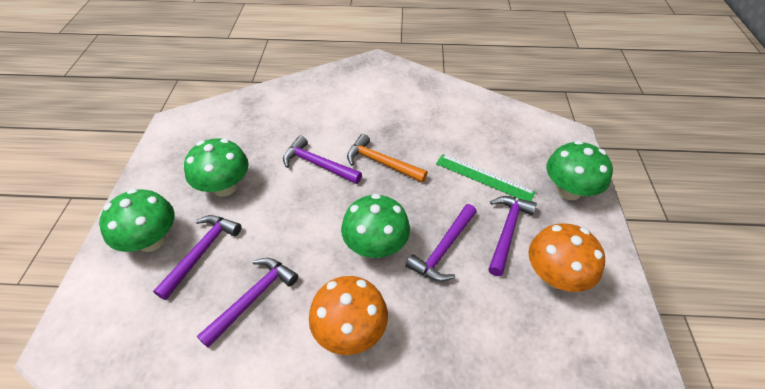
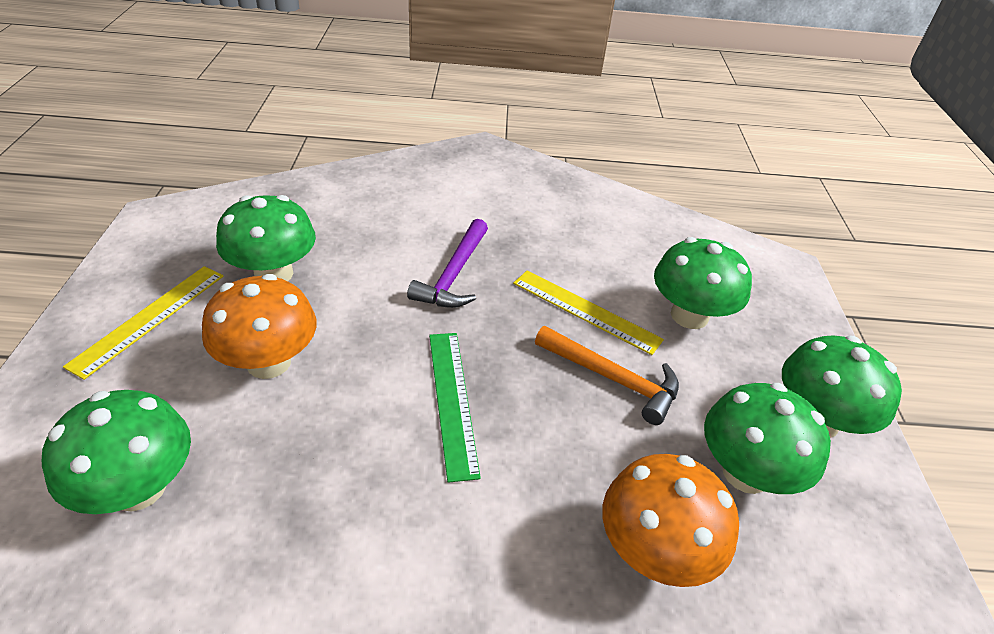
green mushroom: [99,189,174,252] [184,138,249,197] [341,194,410,258] [547,140,613,200] = 4 -> [42,390,191,514] [216,195,316,281] [654,237,752,329] [704,383,831,494] [782,335,902,438] = 5
purple hammer: [153,215,241,300] [197,258,298,348] [283,136,362,184] [406,204,477,282] [488,196,537,276] = 5 -> [407,219,488,308] = 1
yellow ruler: none = 0 -> [63,266,224,380] [513,270,664,355] = 2

